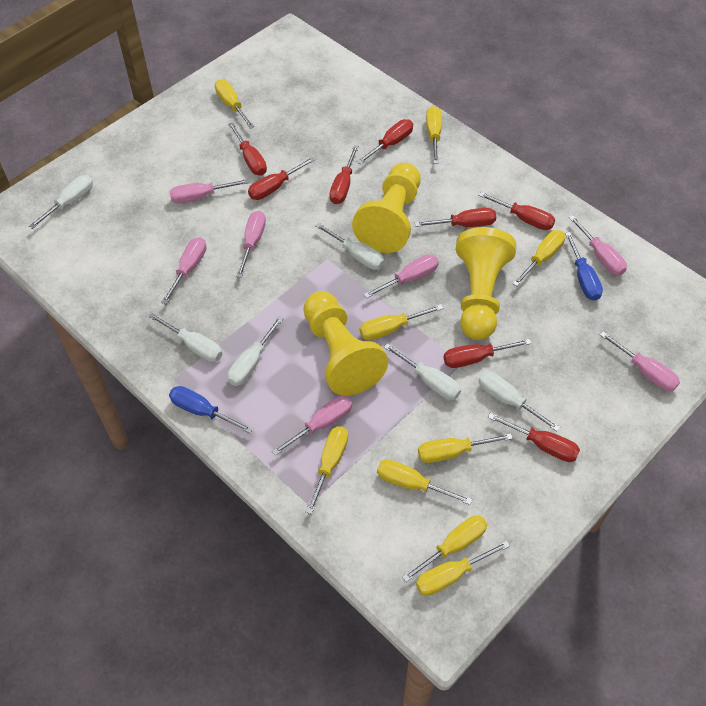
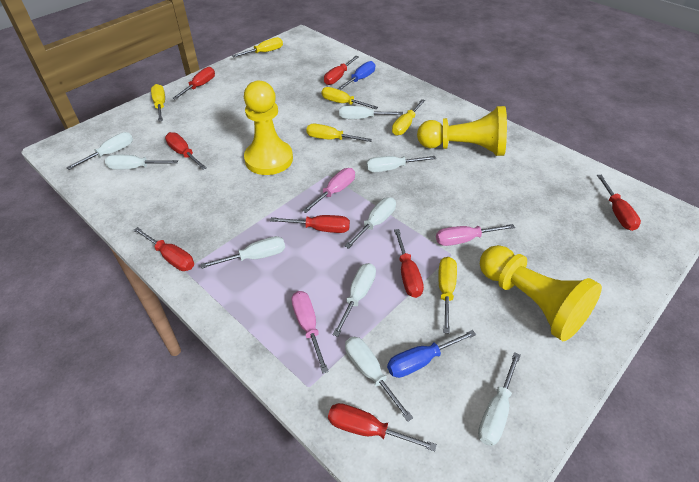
pink screwdriver: [161,237,206,304] [169,179,250,203] [236,211,266,278] [272,396,352,456] [364,255,439,298] [569,215,627,275] [600,331,680,391] = 7 -> [291,291,329,374] [302,168,355,213] [436,224,515,246] = 3
white screwdriver: [29,175,93,229] [149,313,222,362] [228,316,284,386] [315,223,384,270] [384,343,461,400] [479,372,560,432] = 6 -> [66,132,133,170] [105,155,178,170] [200,236,285,269] [332,263,376,337] [339,106,403,119] [344,197,396,249] [345,337,413,422] [366,156,436,172] [478,352,521,446] = 9
yellow screwdriver: [215,80,254,128] [306,426,348,514] [360,304,443,340] [377,459,472,505] [402,515,487,582] [416,540,510,596] [418,433,513,463] [426,106,442,164] [513,230,565,286] = 9 -> [151,84,165,122] [232,37,283,57] [306,124,372,142] [322,87,378,109] [392,99,425,136] [438,257,457,334] = 6

